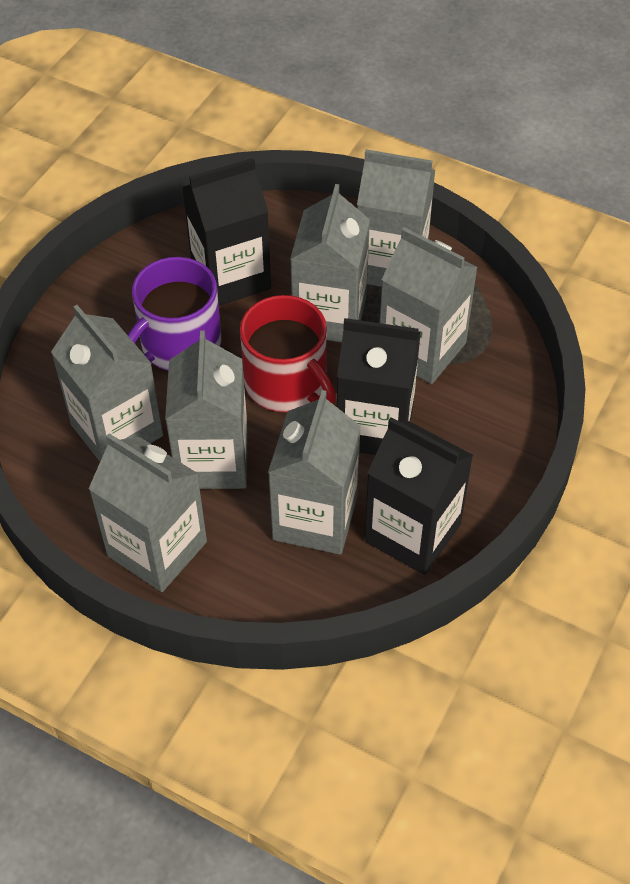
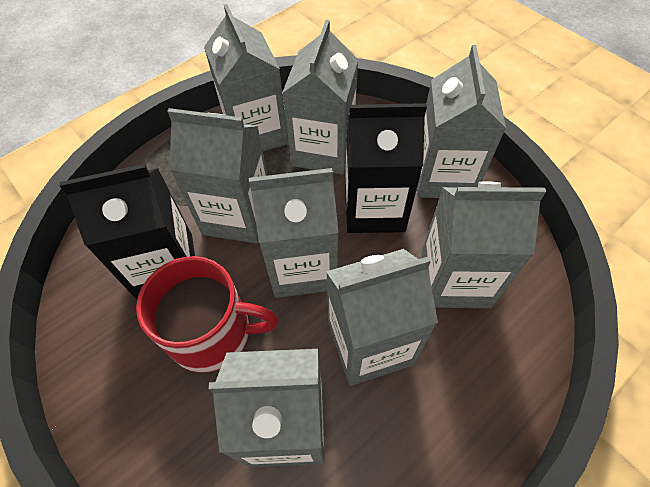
black carton: [182,158,271,306] [337,318,421,455] [364,417,473,575] = 3 -> [59,164,195,300] [345,103,427,233] = 2
grey carton: [51,305,163,461] [88,433,207,592] [165,330,248,489] [268,390,361,554] [290,184,370,342] [357,149,435,287] [380,227,478,384] = 7 -> [167,108,268,243] [204,4,289,151] [209,349,324,467] [249,168,339,298] [282,20,358,175] [326,249,438,386] [417,45,506,198] [421,181,546,308] = 8
purple mug: [128,257,222,371] = 1 -> none = 0

